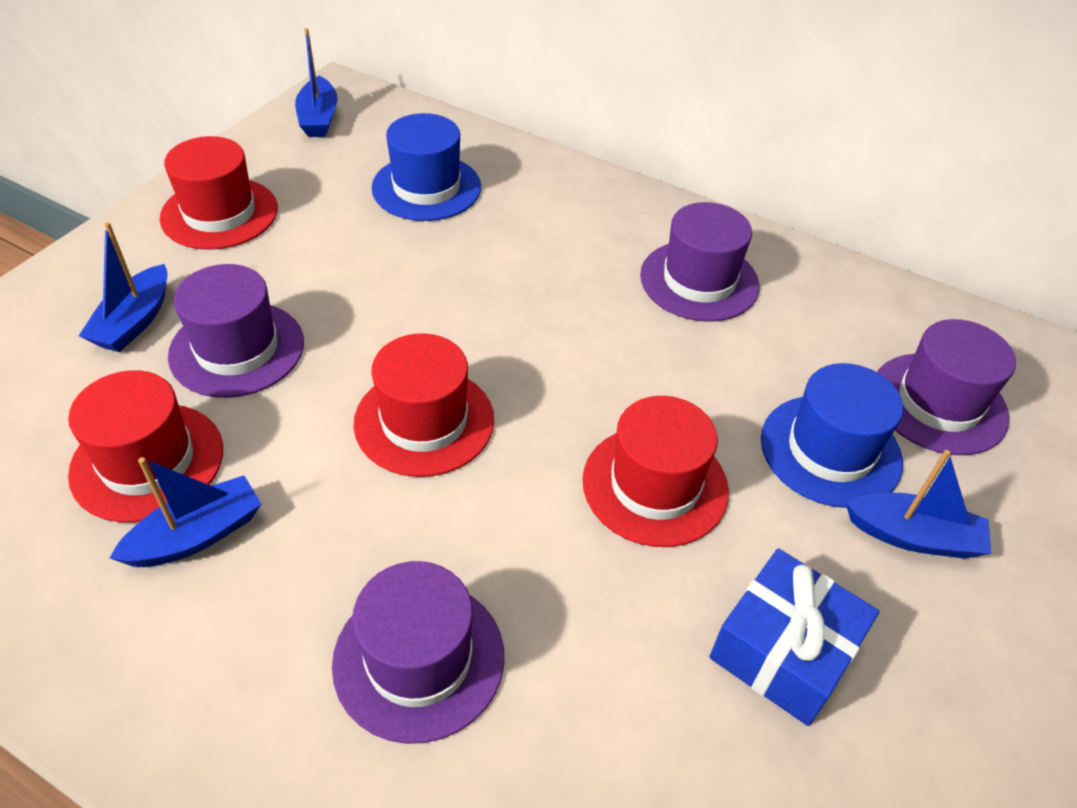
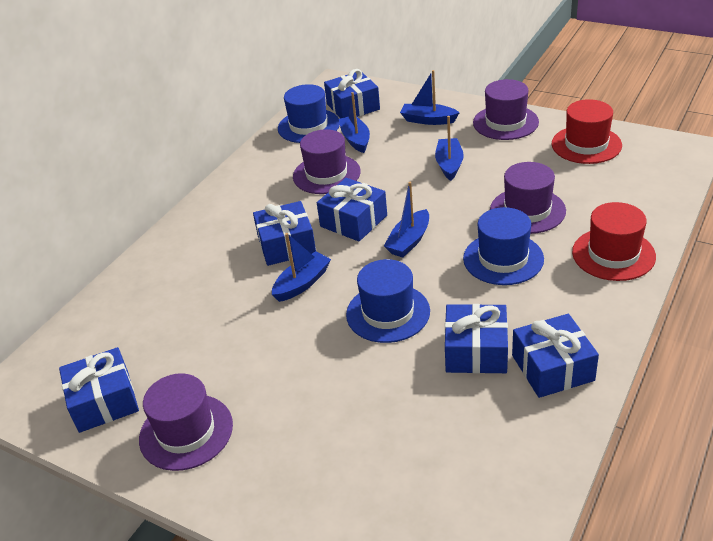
blue boat: [79,222,168,352] [110,457,261,567] [295,28,338,137] [846,450,991,559] = 4 -> [272,233,331,302] [339,92,370,153] [384,182,429,257] [400,70,460,125] [435,116,464,181] = 5
blue gift: [709,548,879,726] = 1 -> [59,347,139,433] [253,201,316,266] [317,178,387,241] [324,69,380,118] [445,304,508,374] [512,314,599,398] = 6
blue hat: [372,113,481,221] [761,363,904,508] = 2 -> [278,84,340,143] [346,259,430,343] [463,207,544,285] = 3
red hat: [68,370,223,523] [160,136,278,250] [353,333,494,477] [583,396,729,547] = 4 -> [552,99,622,164] [572,202,656,281] = 2

